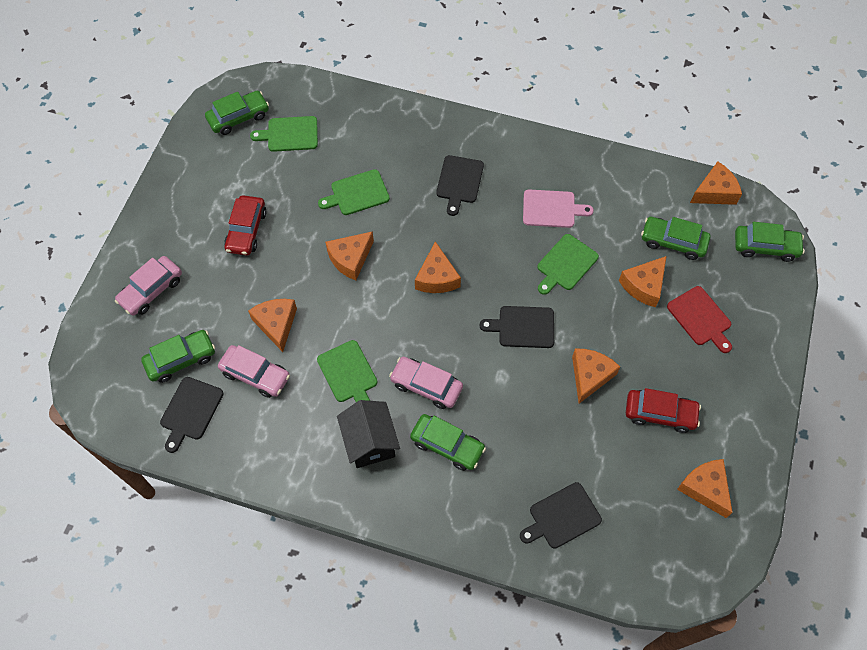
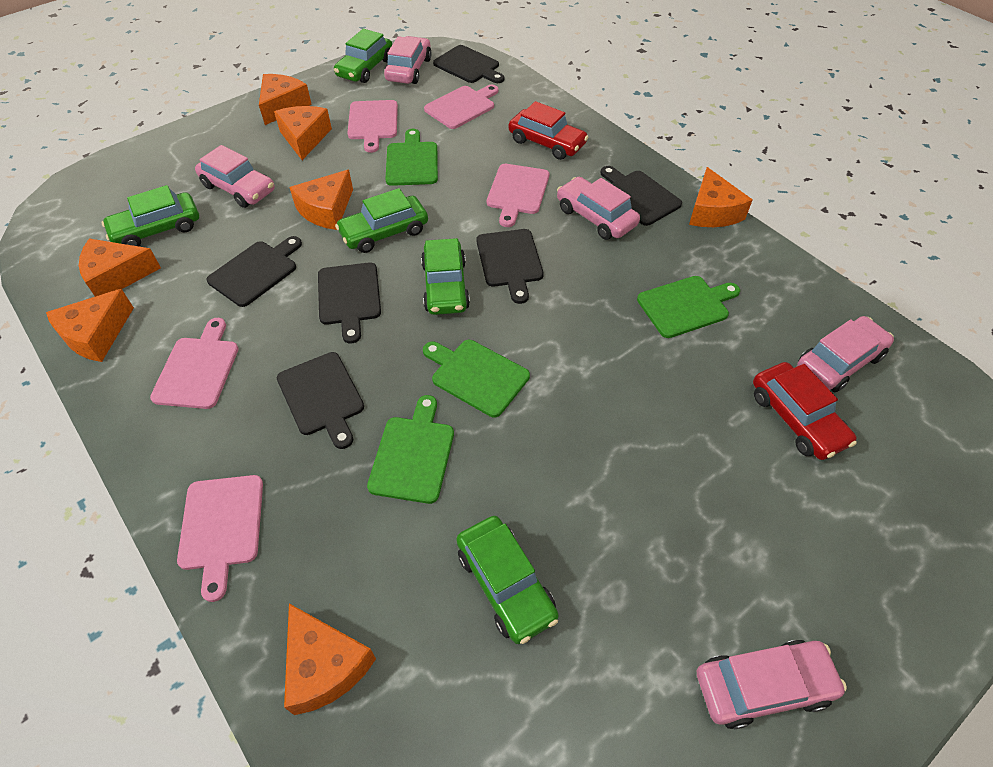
black cutting board: [160,377,224,453] [436,155,484,216] [479,306,554,348] [520,482,602,549] = 4 -> [207,236,302,307] [277,352,364,449] [318,263,381,343] [433,45,504,83] [476,229,544,304] [600,166,682,226] = 6
black house: [337,400,400,468] = 1 -> none = 0
pink car: [115,256,182,316] [218,345,290,398] [389,357,463,409] = 3 -> [195,145,275,208] [384,36,432,84] [557,177,640,240] [697,640,847,729] [797,316,894,392] = 5
pink cutting board: [523,189,594,228] = 1 -> [150,318,239,409] [177,475,263,602] [348,100,398,153] [424,85,499,129] [487,164,549,227] = 5
red cutting board: [667,286,732,353] = 1 -> none = 0

